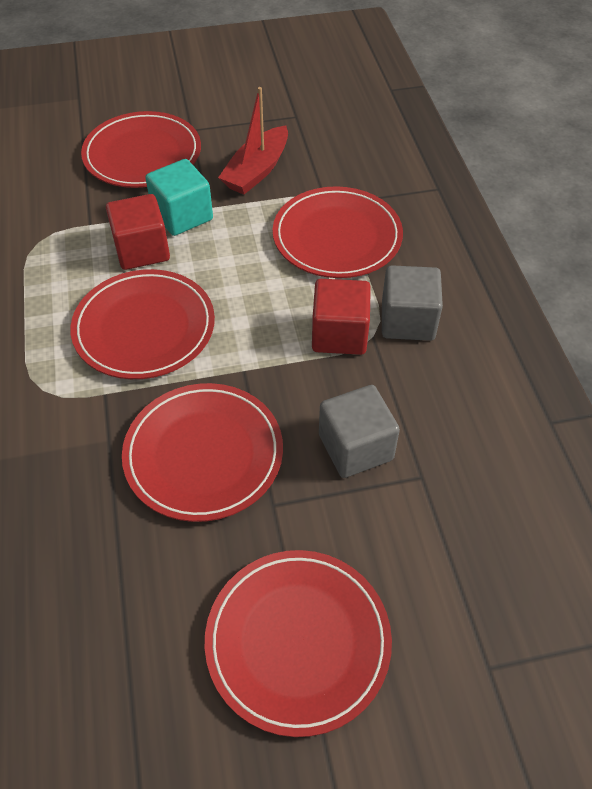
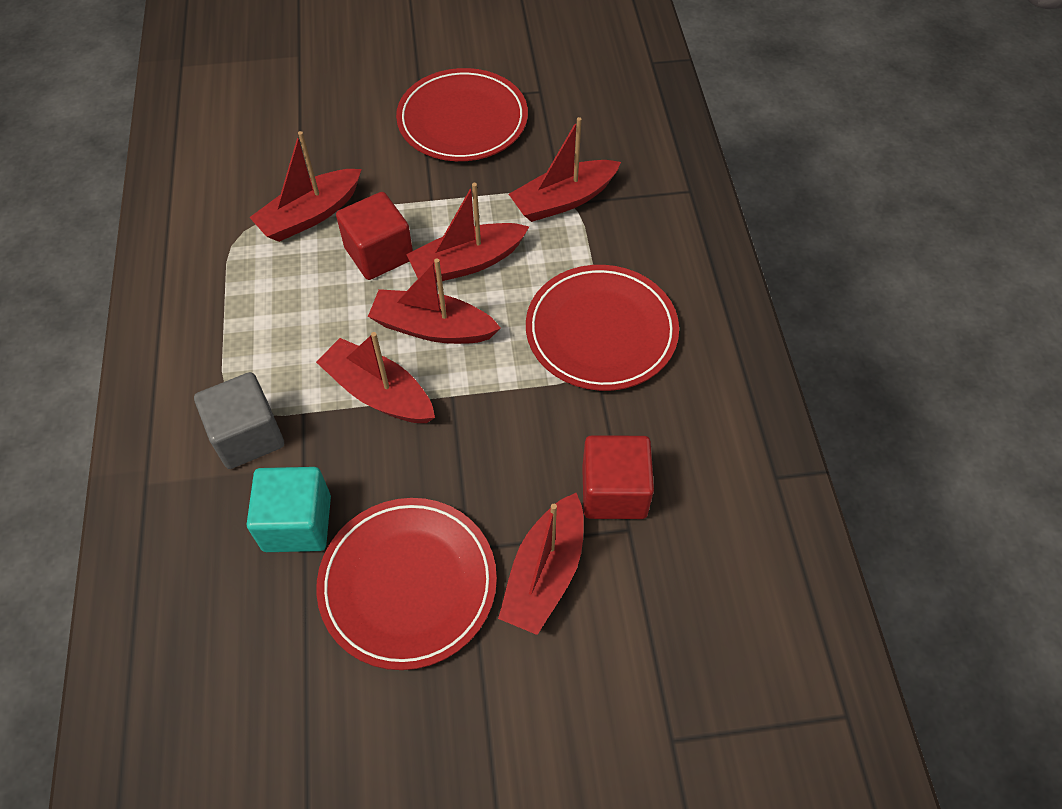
grey cube: [319,385,400,478] [382,265,443,341] = 2 -> [194,372,284,469] = 1
red boat: [218,87,288,194] = 1 -> [249,131,362,242] [316,332,435,423] [368,258,501,344] [406,183,529,283] [498,492,584,635] [509,117,621,222] = 6
red plate: [70,269,215,379] [81,111,201,188] [122,383,283,522] [205,550,392,737] [273,186,403,278] = 5 -> [316,498,497,670] [396,68,528,161] [526,265,679,391] = 3

